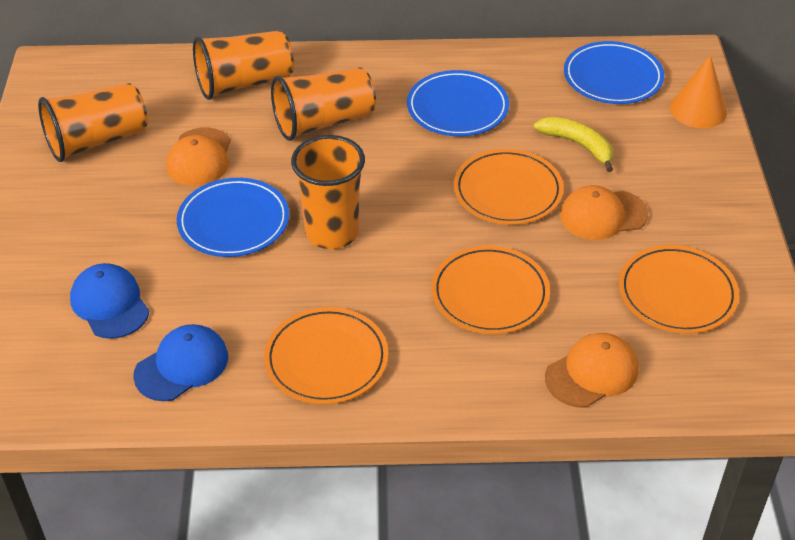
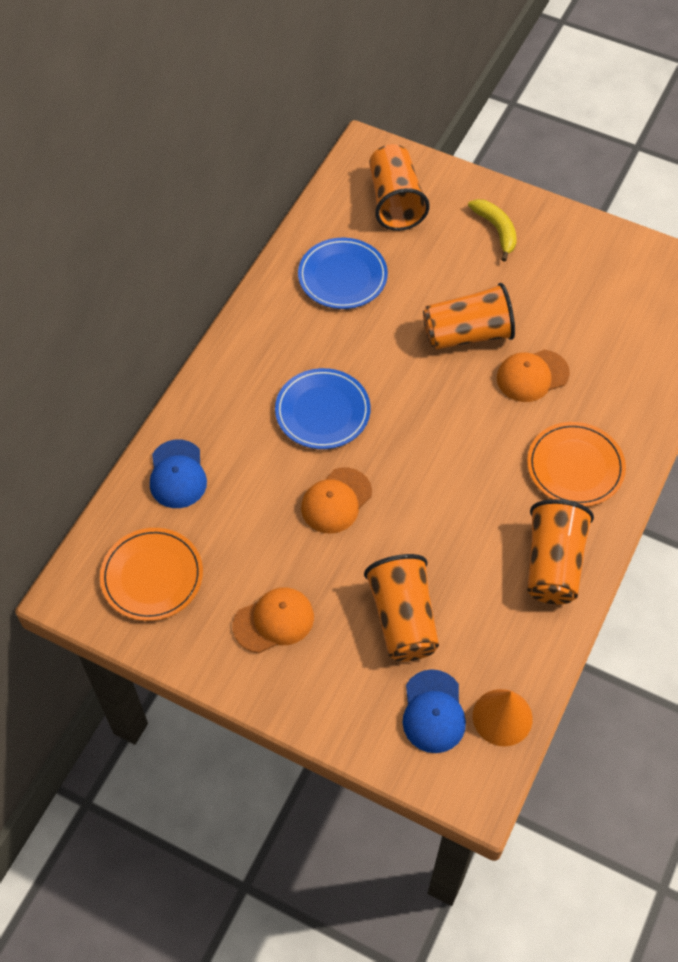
blue plate: [177,178,289,257] [407,70,509,136] [564,41,664,104] = 3 -> [275,368,371,449] [298,238,388,309] = 2
orange plate: [264,307,388,404] [431,246,550,334] [454,149,564,225] [619,245,739,334] = 4 -> [100,528,203,621] [527,422,626,507] = 2

